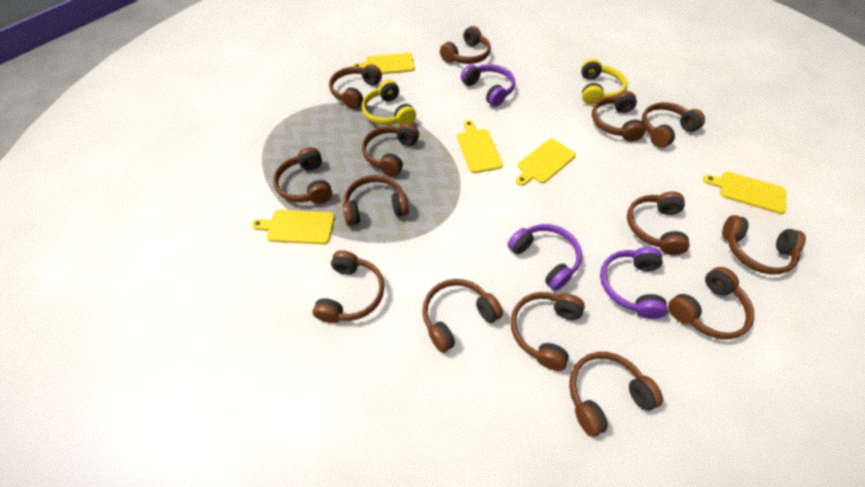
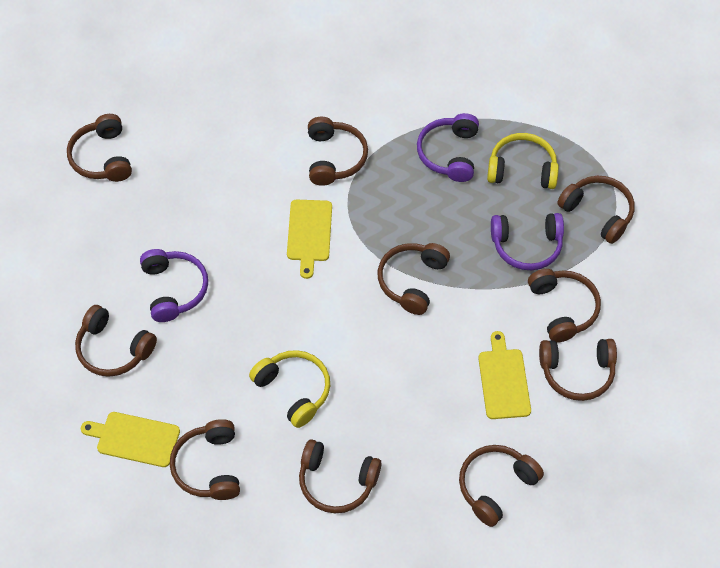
brown headphones: [273,147,332,204] [313,250,384,323] [329,64,382,109] [343,175,409,226] [362,123,419,177] [422,279,503,353] [440,26,491,64] [511,292,585,371] [569,352,663,437] [592,91,645,142] [627,191,689,255] [642,102,705,148] [668,267,754,339] [722,215,806,275] = 14 -> [67,114,132,182] [75,305,157,377] [170,419,240,500] [299,439,382,513] [308,117,368,186] [378,243,450,315] [459,445,544,527] [528,269,601,343] [539,339,617,401] [557,176,634,244] = 10
yellow cutting board: [252,210,335,244] [353,53,415,74] [457,120,503,173] [516,138,576,186] [703,172,786,214] = 5 -> [81,412,180,467] [287,200,332,279] [478,331,531,419] = 3

